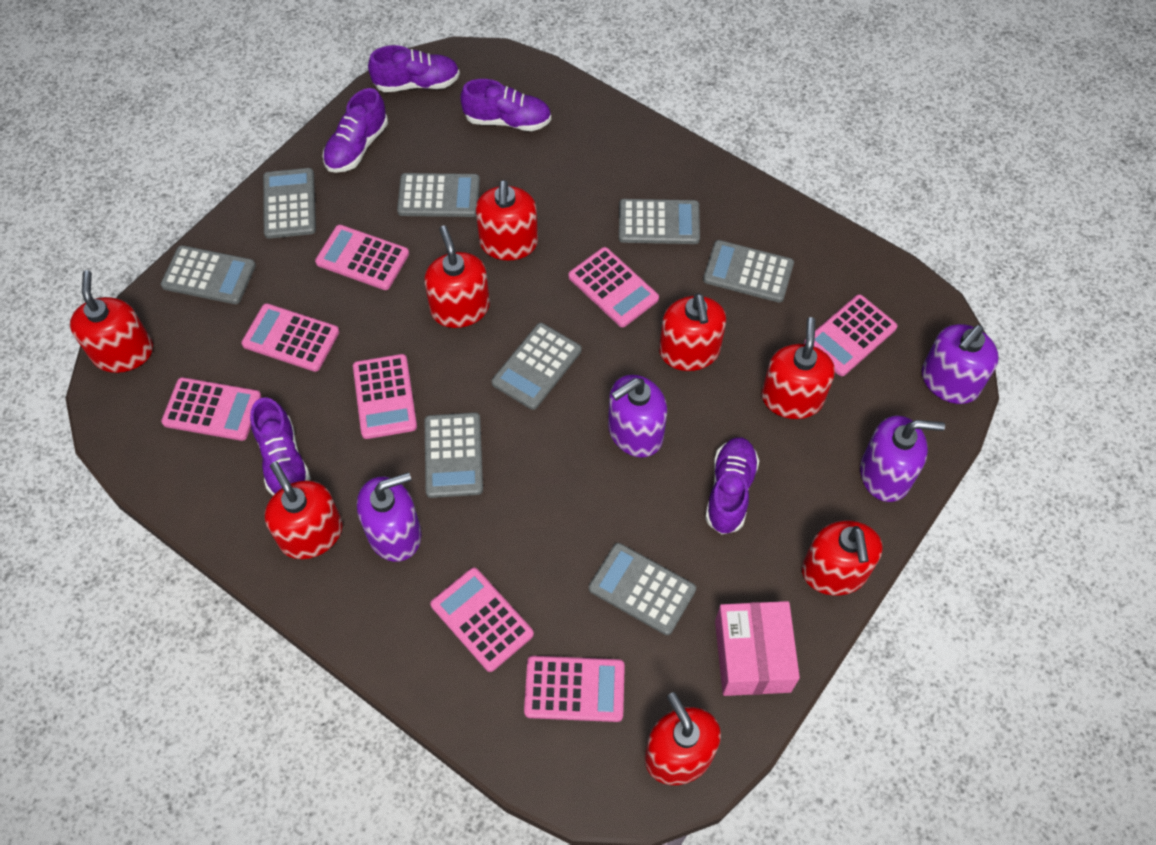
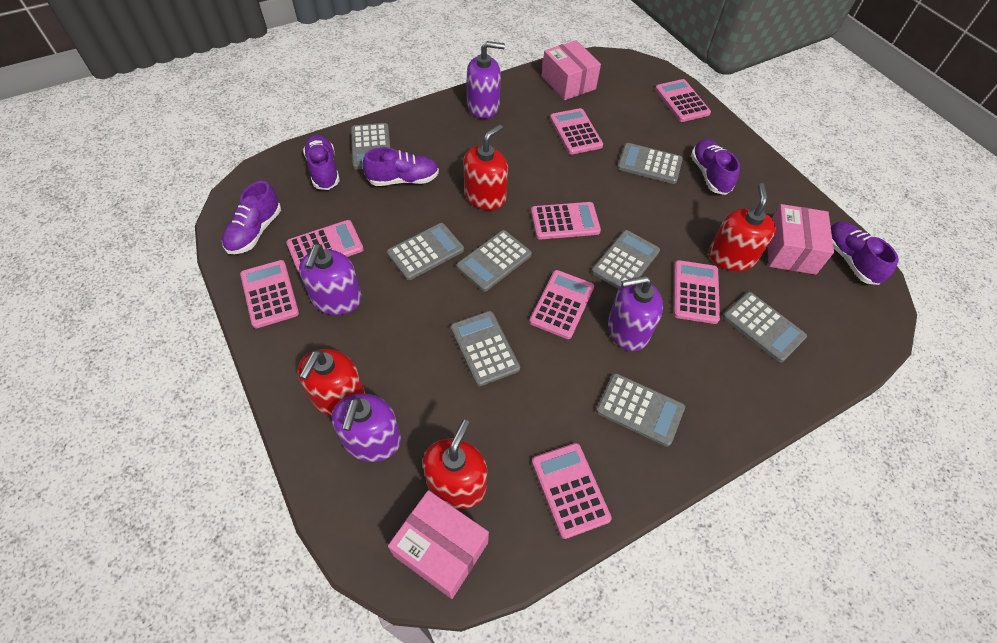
pink box: [715,601,800,696] = 1 -> [388,490,489,599] [542,40,601,100] [767,204,834,275] = 3
red soap dispenser: [70,270,153,373] [265,461,343,559] [424,226,490,328] [476,180,538,260] [645,692,721,785] [659,293,726,371] [761,317,835,419] [802,521,883,595] = 8 -> [297,349,366,416] [423,420,487,509] [464,124,508,210] [709,183,776,271] = 4

